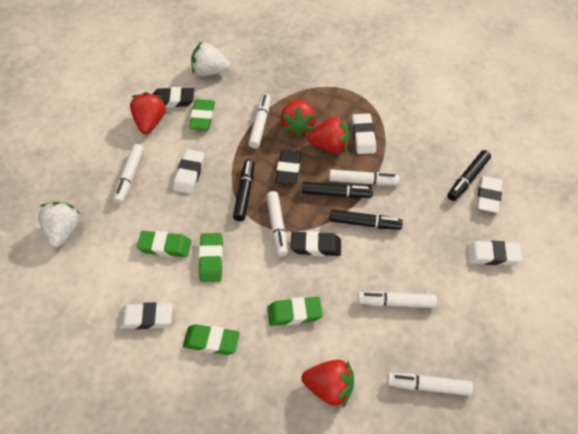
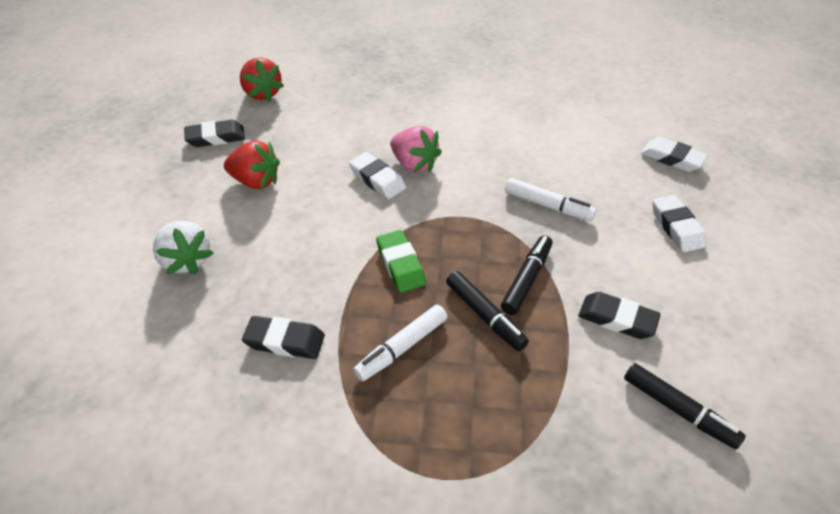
black marker: [233,159,255,221] [302,182,373,198] [329,209,403,230] [447,150,491,201] = 4 -> [446,271,529,351] [501,235,552,315] [624,363,746,449] = 3
green eraser: [137,231,191,257] [183,324,240,355] [189,99,215,130] [199,233,223,282] [267,297,323,326] = 5 -> [376,230,426,293] = 1
pink strawberry: none = 0 -> [390,126,442,173] = 1
red strawberry: [130,92,166,134] [280,100,316,137] [301,360,354,407] [307,116,350,153] = 4 -> [224,141,280,189] [240,58,284,102] = 2
white eraser: [119,302,173,329] [173,149,205,194] [352,113,376,154] [467,241,522,265] [477,176,502,213] = 5 -> [349,152,406,199] [641,137,708,172] [652,195,707,252] = 3
white marker: [113,144,144,204] [248,94,271,149] [266,191,288,257] [329,169,400,185] [358,291,437,308] [387,373,473,396] = 6 -> [353,305,447,381] [505,178,596,221] = 2
white strawberry: [38,202,80,248] [191,41,230,76] = 2 -> [153,221,213,275] = 1

